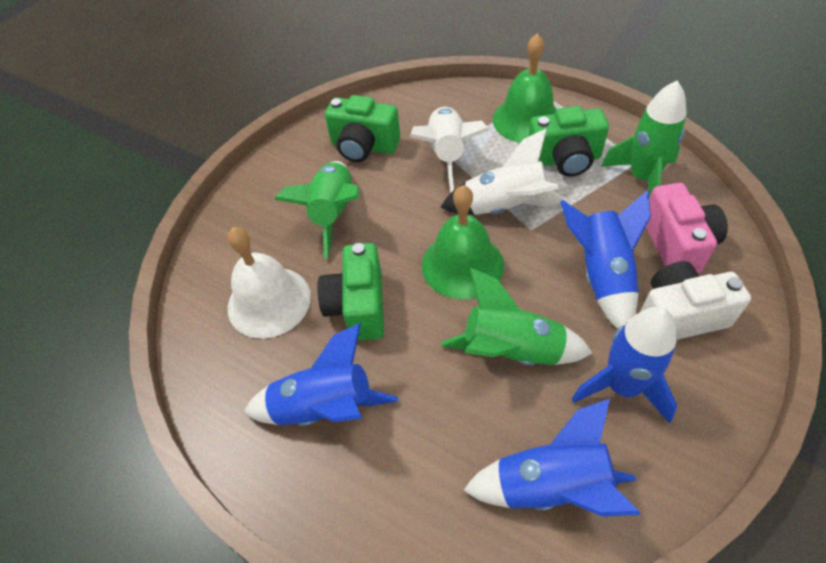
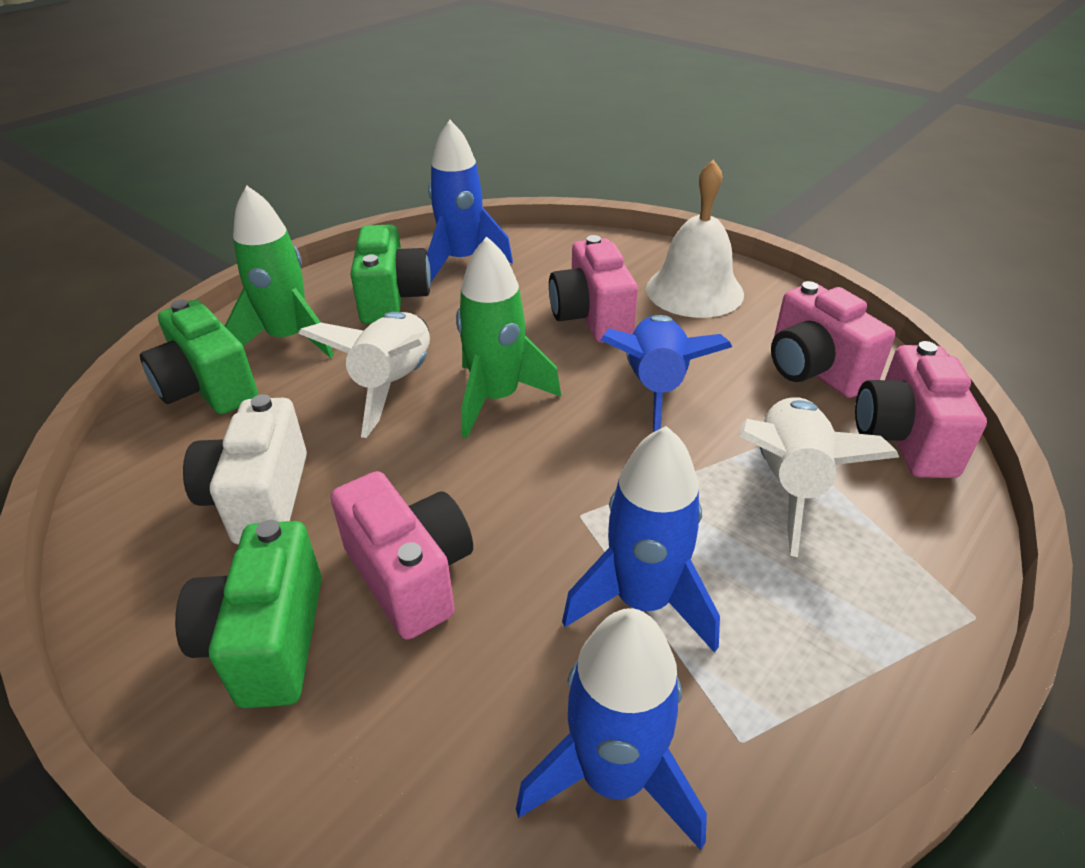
green bell: [422,185,504,300] [493,33,557,143] = 2 -> none = 0
green rocket: [275,161,359,258] [441,268,592,365] [601,81,686,197] = 3 -> [225,186,334,358] [456,237,561,438] = 2
pink camera: [646,183,728,274] = 1 -> [331,471,473,640] [549,235,638,343] [771,281,895,398] [855,341,987,478] = 4

